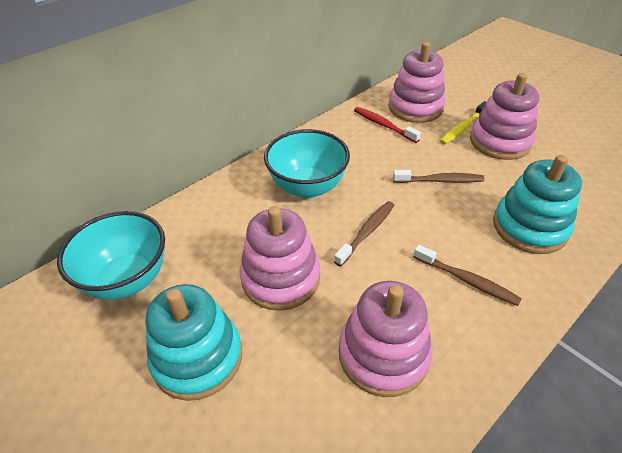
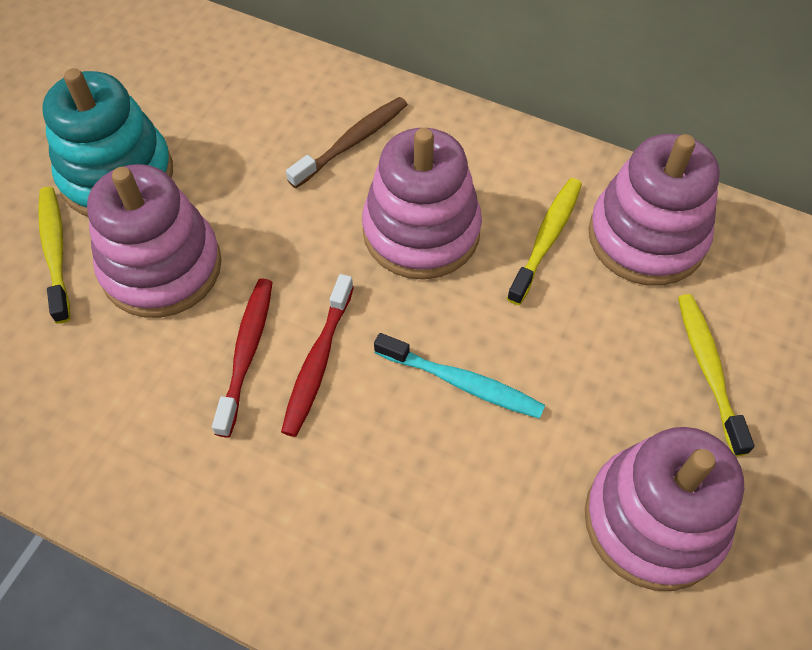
brown toothbrush: [334,201,394,266] [393,170,485,183] [414,245,522,306] = 3 -> [286,97,408,188] = 1
red toothbrush: [354,107,421,143] = 1 -> [212,278,273,437] [281,274,354,437] = 2
turquoise bowl: [57,211,165,300] [264,129,350,198] = 2 -> none = 0
turquoise stacking toy: [145,284,242,401] [493,155,582,254] = 2 -> [43,68,173,216] = 1
turquoise toothbrush: none = 0 -> [374,333,545,419] = 1
yellow toothbrush: [440,101,486,144] = 1 -> [38,187,70,324] [507,178,582,305] [678,294,754,456] = 3

